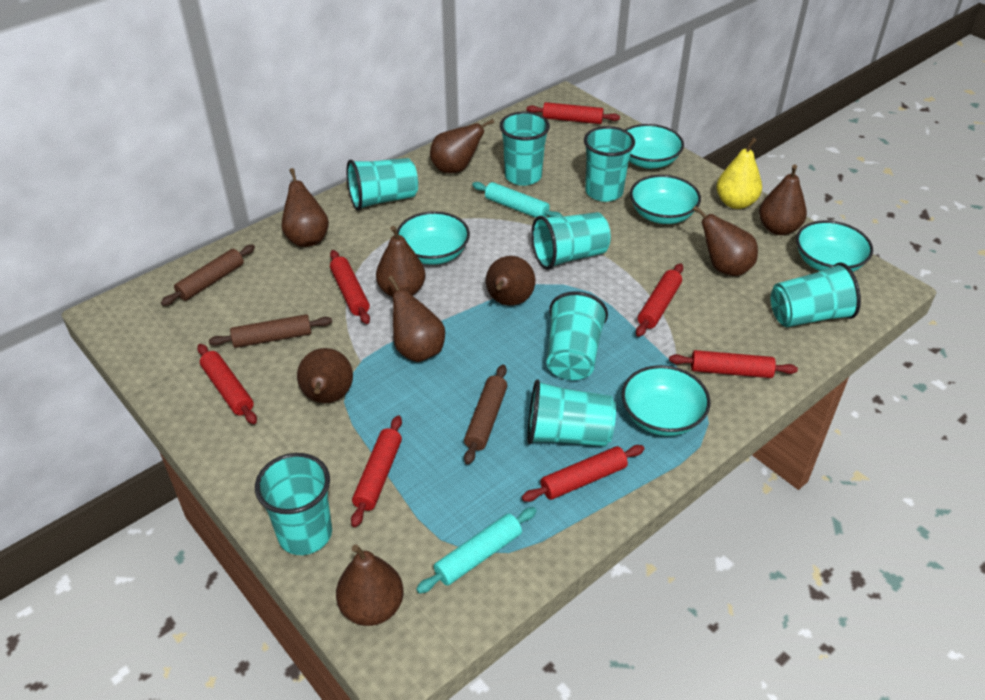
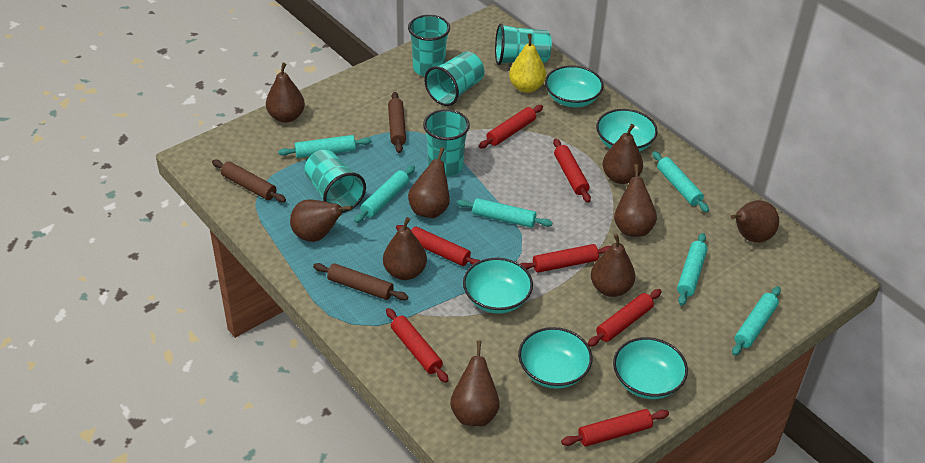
turquoise cup: [255,453,332,555] [347,158,418,211] [500,111,550,186] [527,379,616,446] [531,212,611,270] [546,291,608,380] [584,126,635,202] [771,263,861,327] = 8 -> [304,149,366,213] [408,15,450,77] [423,109,470,177] [424,52,485,106] [495,24,552,65] = 5
turquoise rolling pin: [416,507,537,594] [472,182,563,218] = 2 -> [278,135,372,158] [354,166,415,223] [457,198,553,228] [652,151,709,212] [677,233,708,306] [732,286,781,356] = 6

